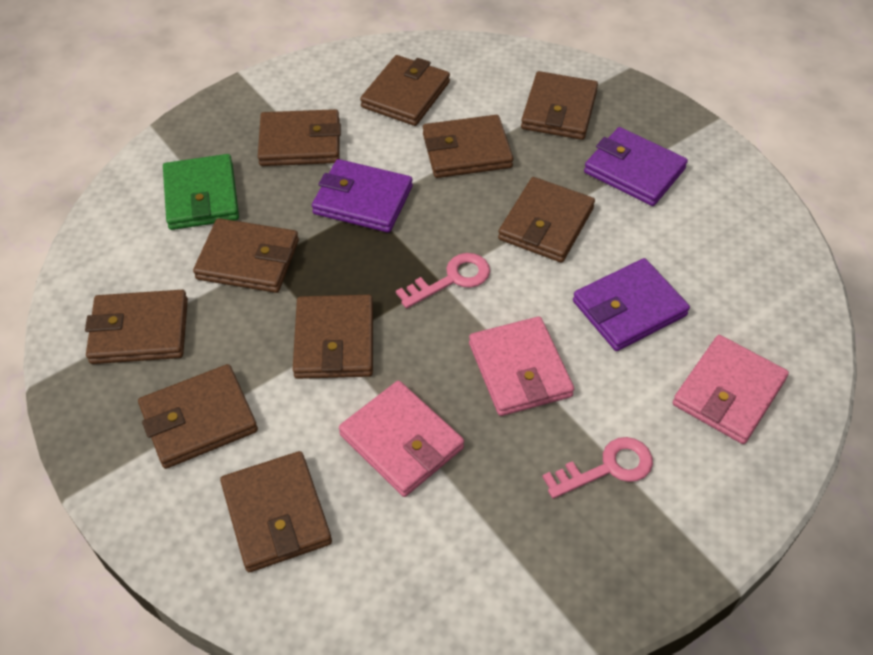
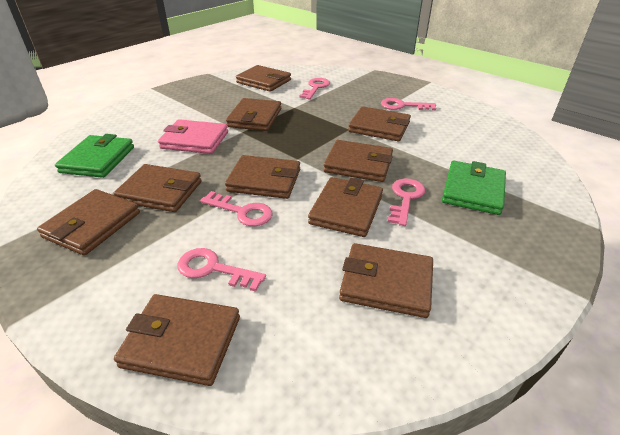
green wallet: [163,154,239,230] = 1 -> [55,134,134,178] [442,161,506,215] = 2
pink key: [396,253,490,308] [542,437,653,499] = 2 -> [177,248,266,292] [200,191,273,226] [299,78,330,99] [381,98,436,110] [388,178,425,226] = 5
pink wallet: [339,381,464,497] [469,316,574,416] [672,335,789,444] = 3 -> [158,119,228,154] = 1
purple wallet: [312,159,413,233] [573,258,690,351] [584,127,688,206] = 3 -> none = 0

